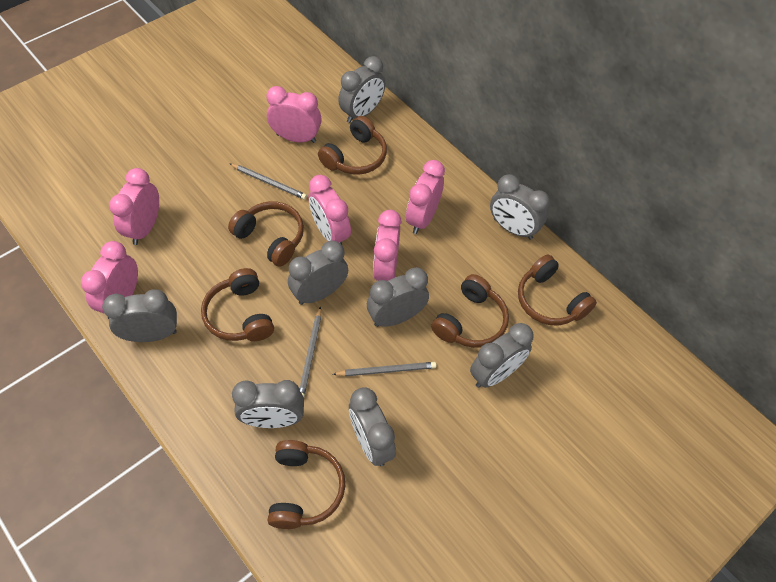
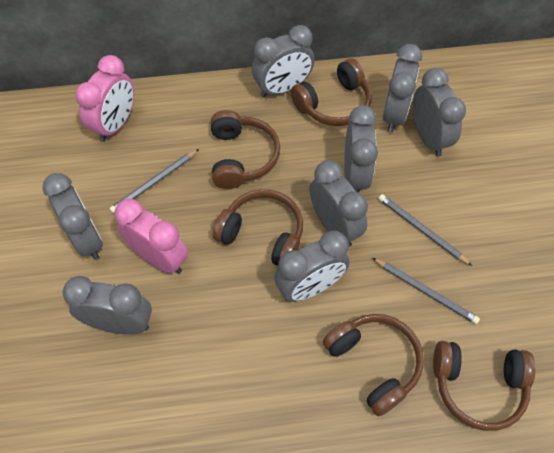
brown headphones: [201,268,274,341] [228,201,304,267] [268,440,345,529] [318,116,387,175] [431,274,509,348] [518,254,597,325] = 6 -> [211,110,280,189] [213,189,303,265] [290,58,372,126] [323,314,424,416] [433,341,536,431] = 5
pink clock: [81,241,138,319] [109,168,159,245] [266,86,322,143] [309,175,351,245] [373,210,402,281] [406,160,445,234] = 6 -> [75,55,134,142] [115,199,188,274] = 2

